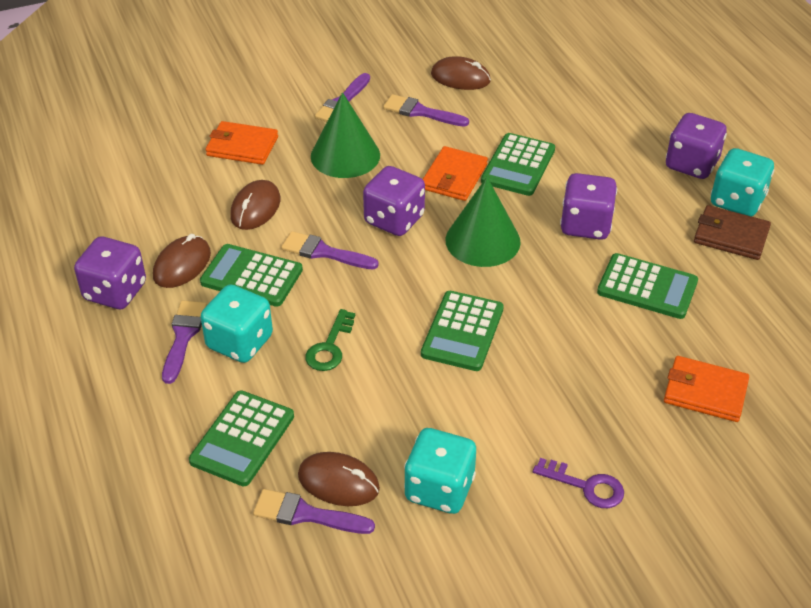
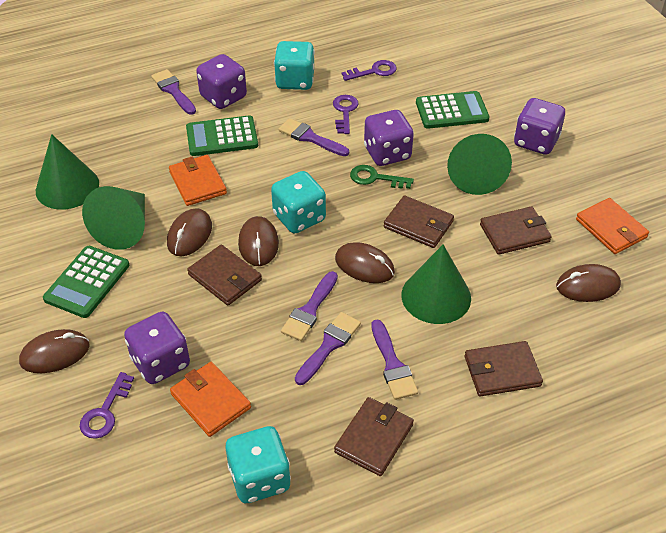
brown mouse: [153,234,211,288] [230,180,281,230] [298,452,380,506] [431,56,491,90] = 4 -> [19,329,89,373] [167,208,212,256] [238,216,279,266] [335,242,395,283] [556,264,621,302] = 5
brown wallet: [694,205,771,260] = 1 -> [187,245,262,306] [334,397,414,476] [384,195,454,248] [464,341,543,397] [480,206,552,255] = 5
green calculator: [189,390,294,487] [200,244,303,307] [421,291,504,371] [481,133,555,196] [597,253,698,319] = 5 -> [43,246,129,318] [186,115,258,156] [416,91,489,129] = 3
green cone: [311,92,380,178] [445,177,521,267] = 2 -> [36,134,99,210] [82,186,145,250] [401,244,471,324] [447,134,512,195] = 4
purple key: [533,458,624,508] = 1 -> [80,372,134,439] [333,95,358,134] [342,60,397,81] = 3

